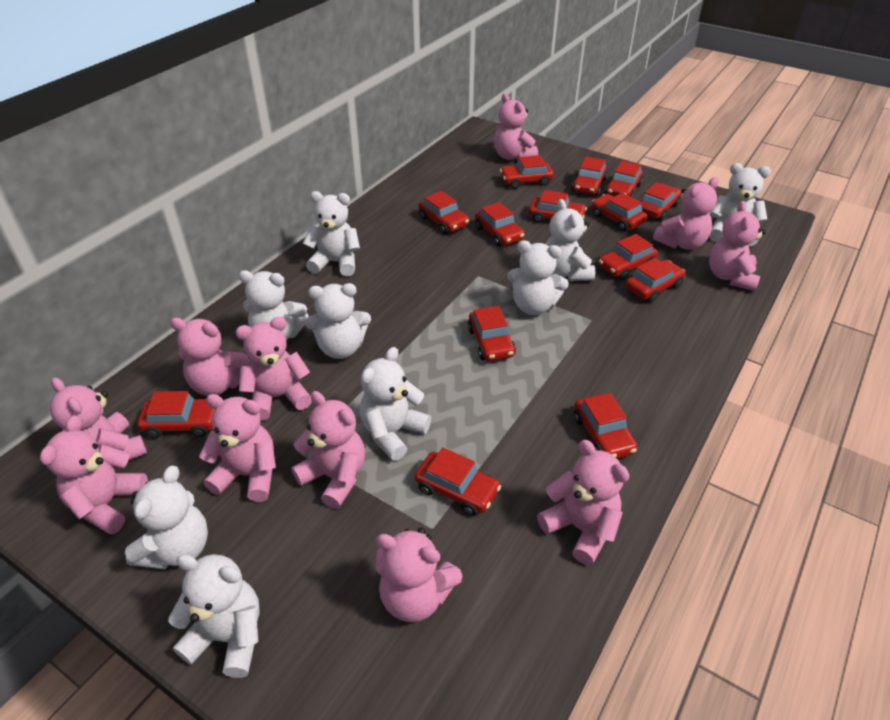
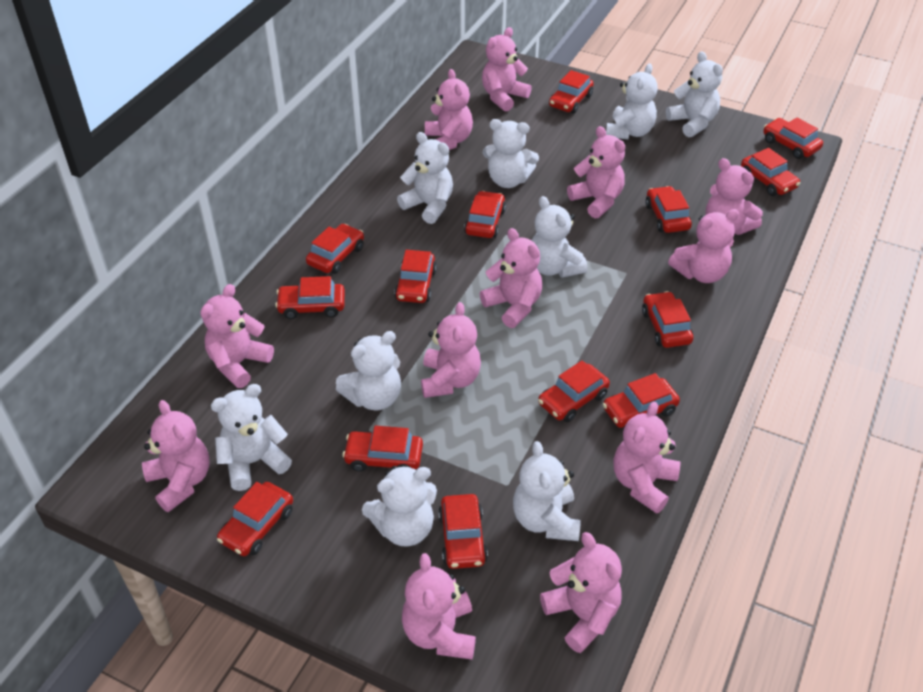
pink teddy bear: [40,415,148,535] [50,377,147,461] [170,318,249,396] [199,394,276,502] [235,317,312,421] [291,391,365,509] [375,528,462,622] [494,93,538,161] [537,440,629,565] [653,177,719,250] [709,201,766,291] = 11 -> [142,400,209,512] [200,284,274,388] [402,553,476,660] [421,302,481,398] [425,69,473,150] [480,228,542,328] [482,27,532,111] [540,532,622,653] [567,126,625,219] [613,402,680,514] [668,209,739,283] [706,158,763,235] = 12

